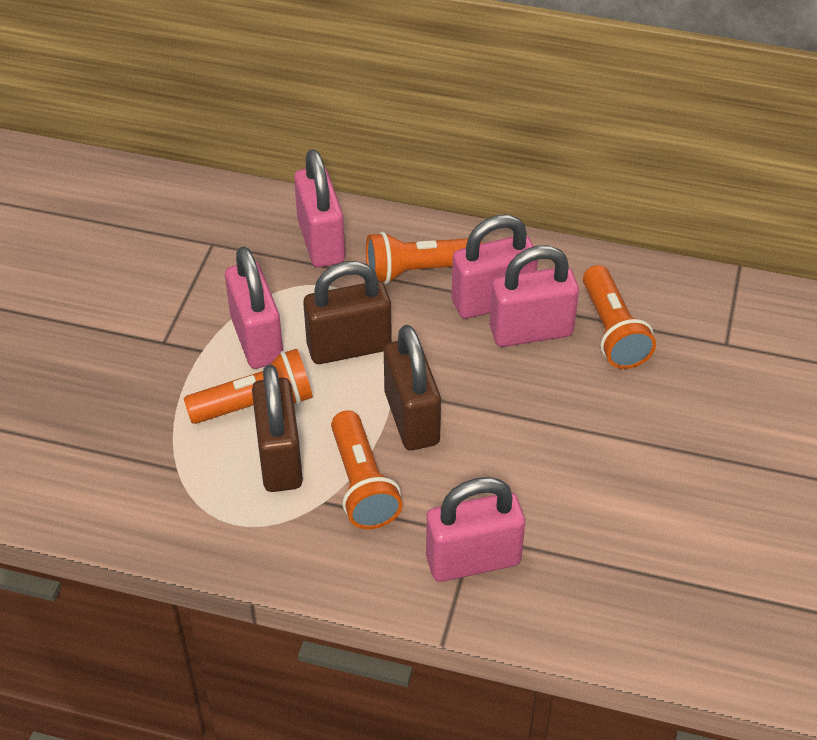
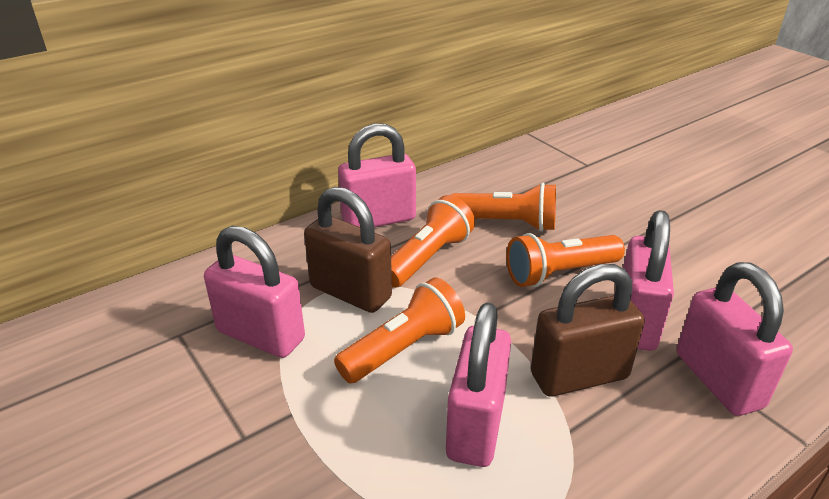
brown padlock: [252,365,303,492] [303,261,392,364] [384,325,441,450] = 3 -> [304,187,392,313] [531,264,645,397] = 2

